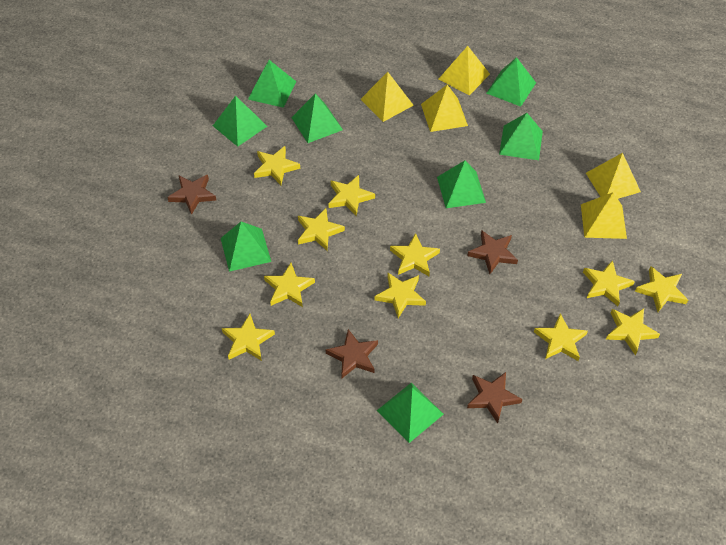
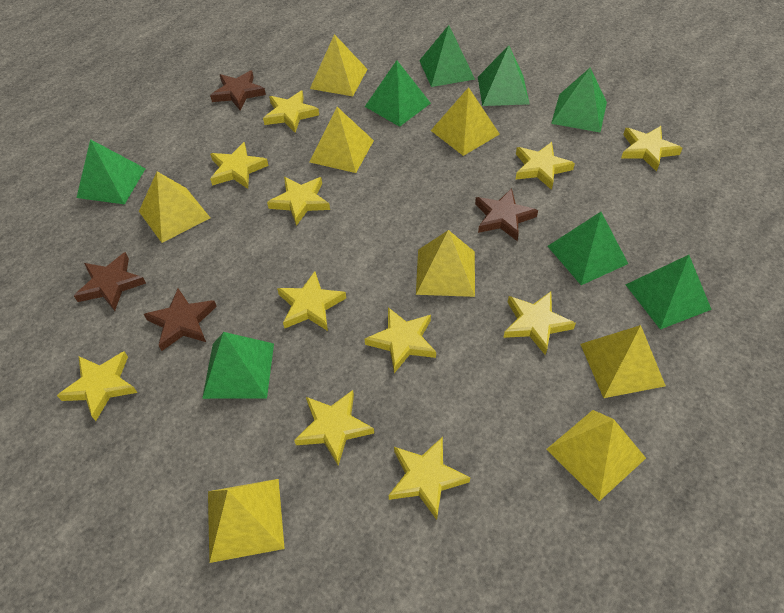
yellow pyramid: [360,72,414,122] [421,85,468,132] [439,46,490,95] [581,193,627,239] [586,153,641,199] = 5 -> [139,172,210,243] [208,479,285,563] [310,34,367,96] [310,107,374,173] [416,230,475,297] [431,87,500,156] [546,410,646,501] [580,325,666,398] = 8

